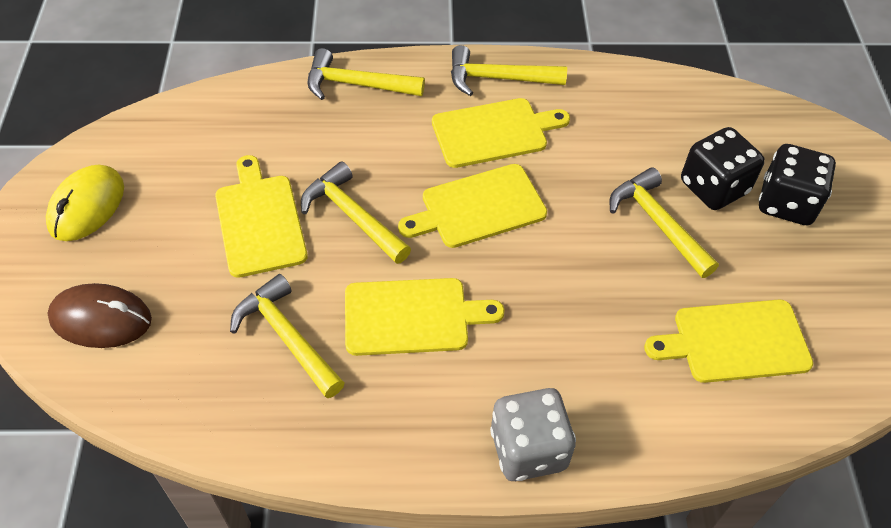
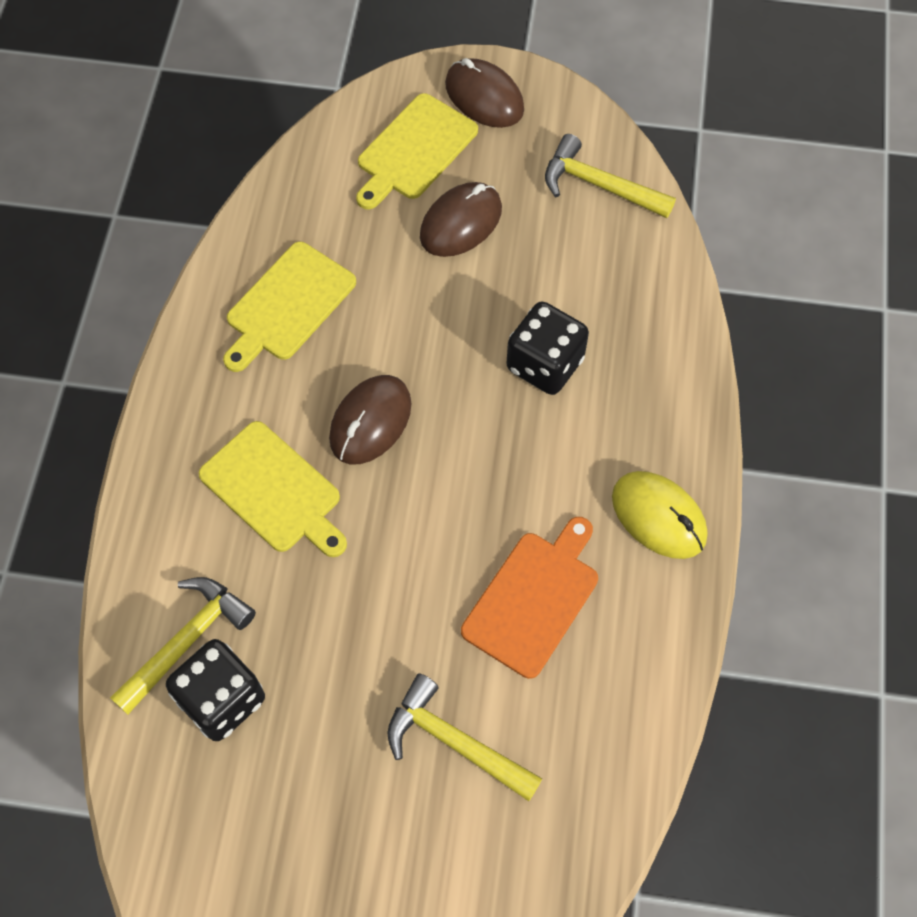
brown mouse: [47,283,152,348] = 1 -> [329,375,412,464] [420,182,502,257] [445,58,524,128] = 3
grey dice: [490,388,576,481] = 1 -> none = 0
orange cutting board: none = 0 -> [461,517,598,679] = 1
yellow cutting board: [215,155,308,278] [345,278,504,356] [398,164,547,248] [432,98,570,168] [644,300,813,383] = 5 -> [199,421,347,557] [223,242,356,372] [356,93,478,209] = 3
yellow hammer: [230,274,345,398] [301,161,411,264] [307,48,425,100] [451,45,567,96] [609,167,719,278] = 5 -> [110,577,256,715] [387,673,542,801] [545,134,676,218] = 3

